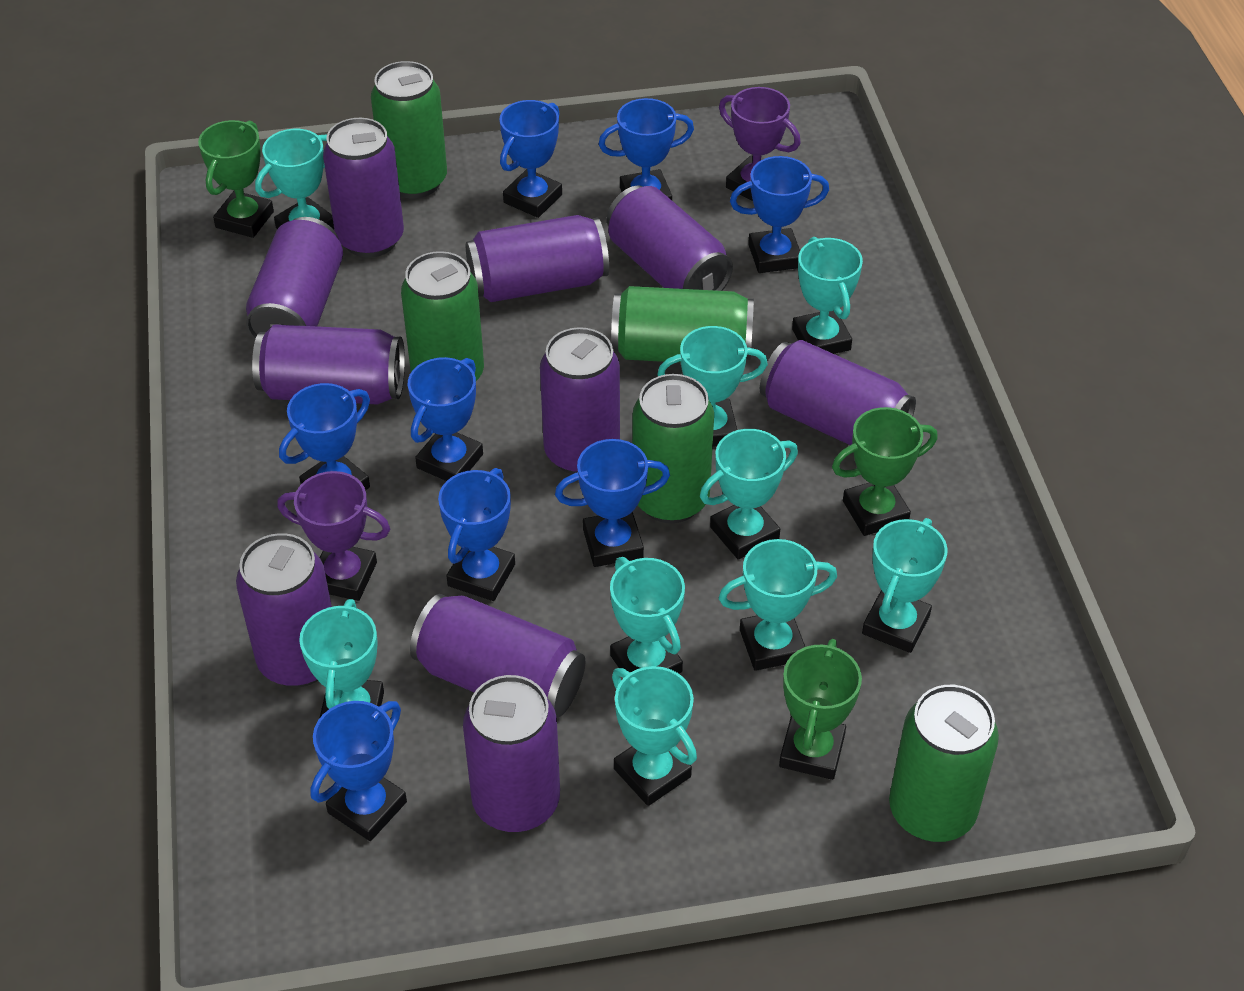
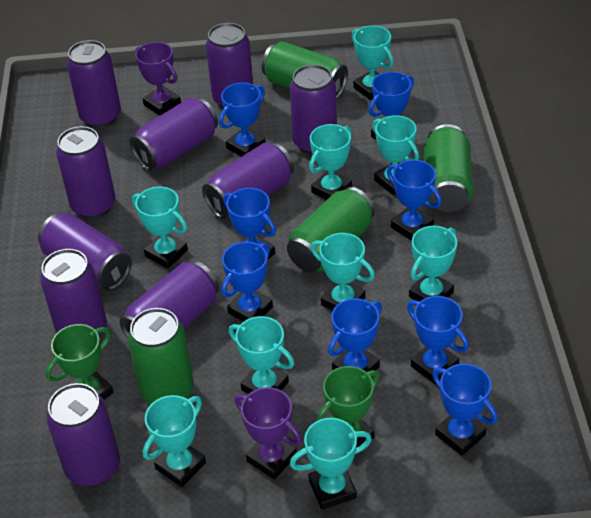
green can: [371,61,447,199] [401,251,484,381] [611,286,754,363] [632,374,714,523] [889,685,999,842] = 5 -> [128,308,194,405] [262,41,348,99] [287,187,375,273] [424,124,473,212] = 4
green trophy: [198,120,274,238] [779,639,862,780] [832,407,938,536] = 3 -> [45,324,114,400] [317,366,379,448] = 2

